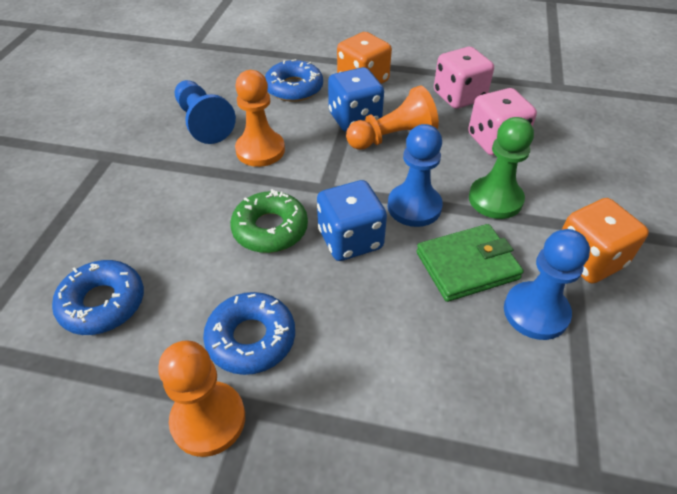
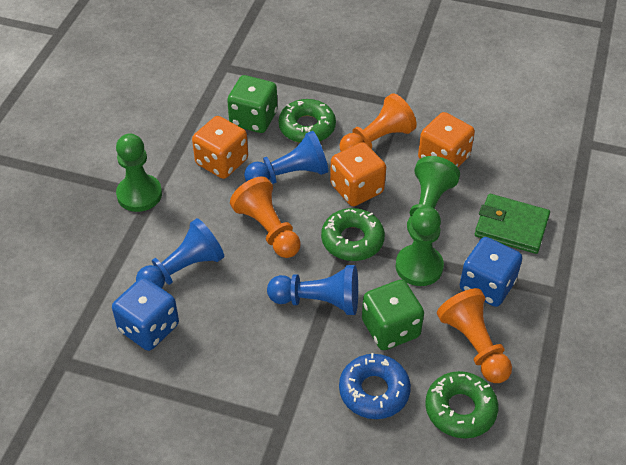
blue donut: [52,260,144,335] [203,292,295,375] [265,59,323,102] = 3 -> [339,353,411,419] = 1
green dice: none = 0 -> [227,75,277,133] [362,280,424,350] = 2
green donut: [230,189,308,253] = 1 -> [278,99,336,143] [321,208,385,261] [425,371,498,439] = 3
green pawn: [469,117,534,219] = 1 -> [116,134,162,212] [396,206,444,286] [407,156,460,232] = 3
orange dice: [337,32,392,84] [562,198,649,284] = 2 -> [192,116,248,179] [330,142,386,206] [418,112,475,167] = 3
pink dice: [434,47,494,109] [468,88,537,155] = 2 -> none = 0

